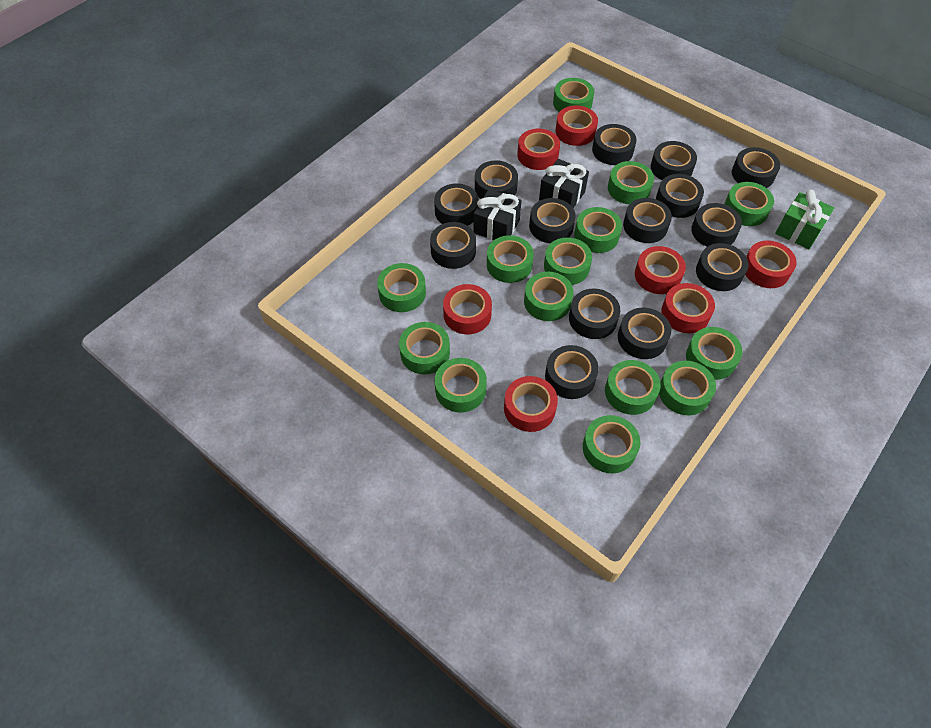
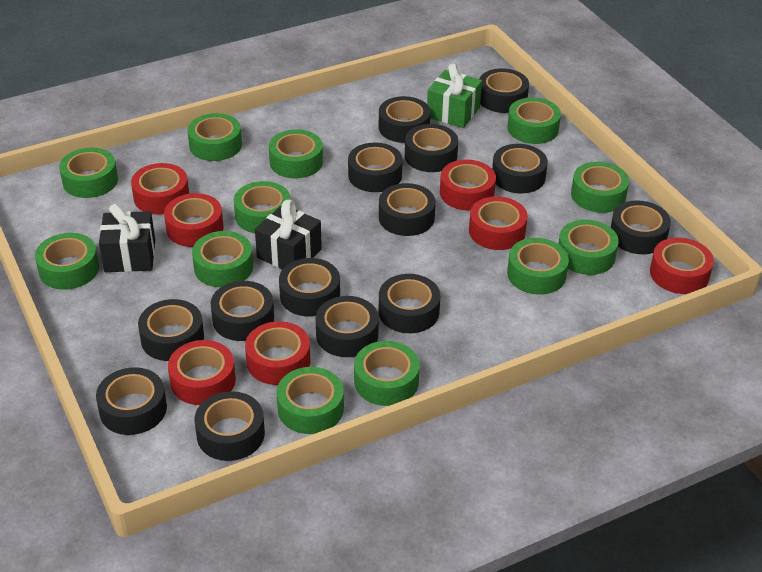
green tape: [377,263,426,312] [399,322,450,374] [435,358,487,412] [487,235,534,283] [524,272,574,321] [544,237,592,285] [553,78,594,112] [574,207,622,253] [583,415,640,473] [605,360,661,415] [608,161,654,204] [659,361,716,415] [686,327,743,380] [724,182,774,226] = 14 -> [35,233,99,290] [59,148,118,198] [188,113,242,161] [192,231,253,287] [234,181,291,233] [269,130,323,178] [276,367,344,434] [354,341,420,406] [507,97,561,144] [507,238,569,295] [558,219,619,275] [571,162,629,213] = 12

